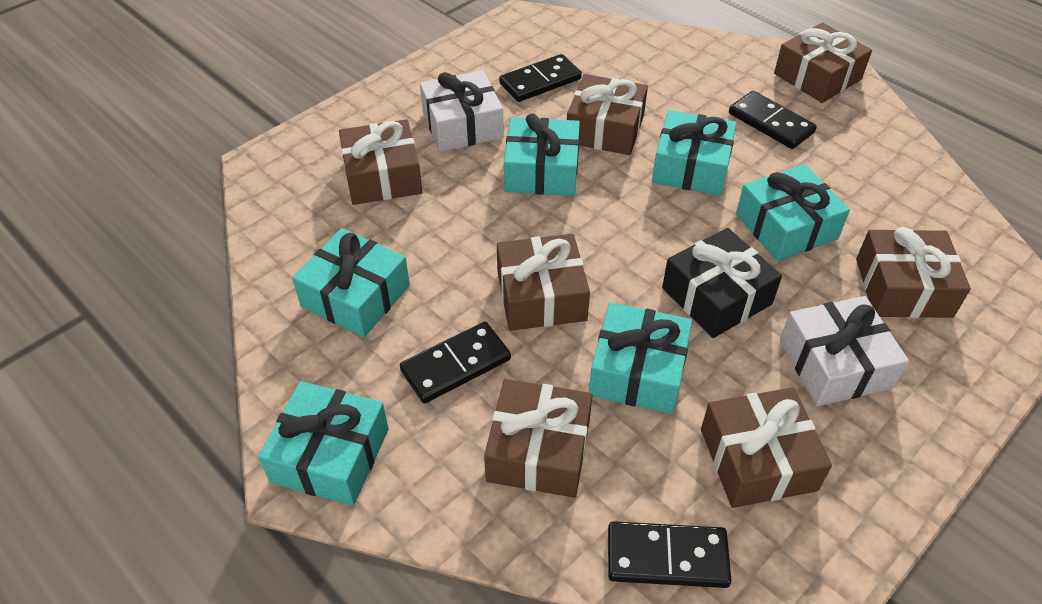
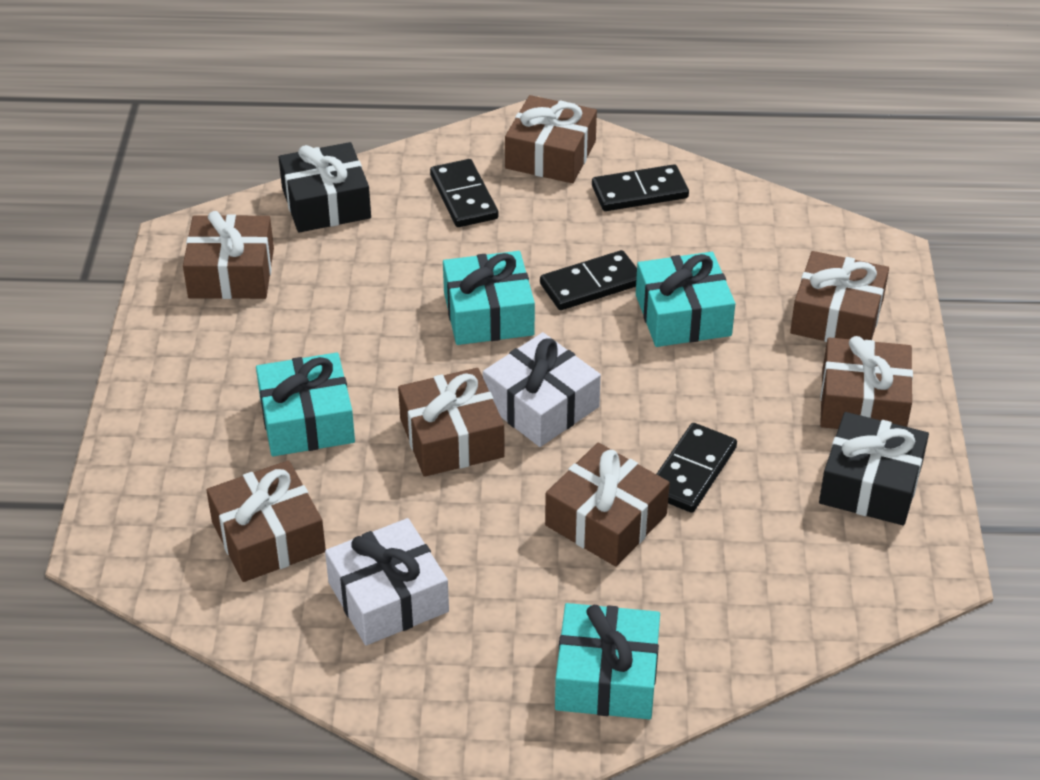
black gift: [662,228,782,338] = 1 -> [279,142,371,233] [819,412,929,525] = 2
turquoise gift: [258,381,389,506] [292,228,410,337] [504,114,580,196] [589,302,692,414] [652,110,736,196] [736,164,850,261] = 6 -> [256,352,355,456] [443,251,535,345] [555,603,660,720] [636,252,735,347] = 4

